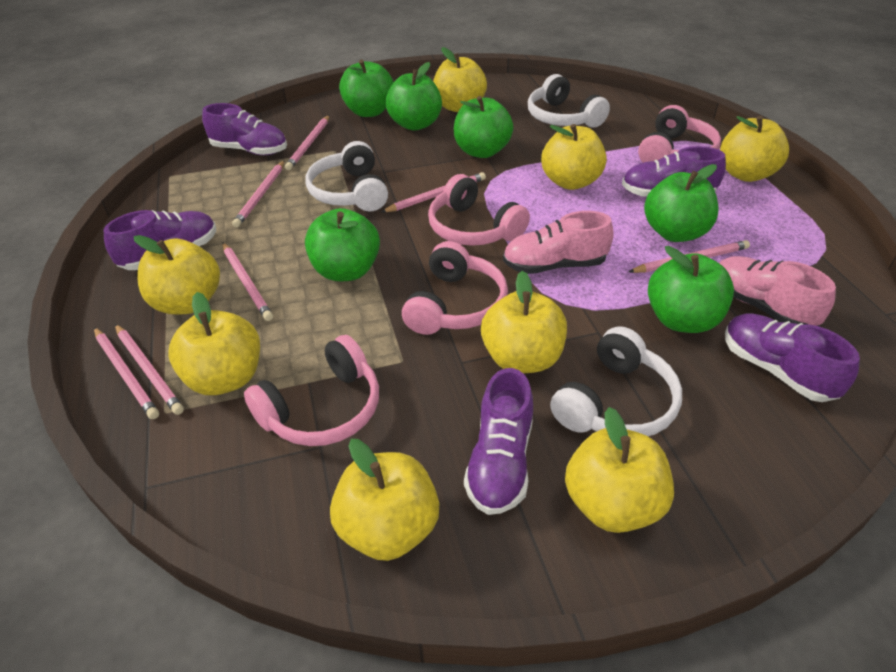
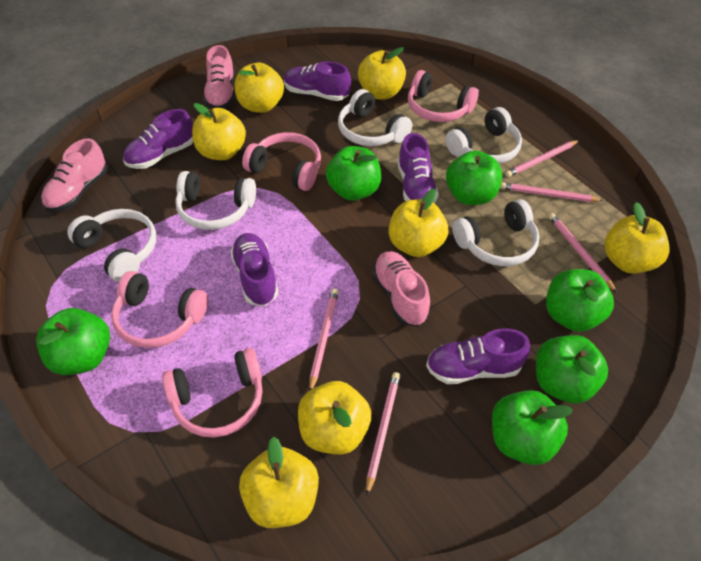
pink pencil: [94,327,159,419] [115,324,184,415] [223,243,273,321] [232,160,285,228] [285,115,329,170] [382,172,486,212] [628,240,750,273] = 7 -> [309,289,339,390] [366,372,400,496] [500,182,604,202] [505,140,579,177] [549,213,617,293] = 5
pink shoe: [503,211,614,274] [719,256,836,327] = 2 -> [41,138,107,212] [203,45,235,109] [372,251,430,326] = 3
white headphones: [306,141,388,211] [528,74,610,128] [550,326,682,436] = 3 -> [67,209,156,282] [175,171,256,230] [338,89,412,146] [445,107,522,164] [452,199,539,266] = 5
yellow apple: [134,235,220,314] [169,292,260,395] [330,439,439,561] [433,47,487,112] [481,271,567,373] [541,124,607,190] [565,407,674,533] [720,116,789,182] = 8 -> [192,103,246,160] [235,63,284,113] [239,437,319,528] [298,381,371,455] [358,47,406,99] [388,189,448,257] [604,202,670,274] = 7

